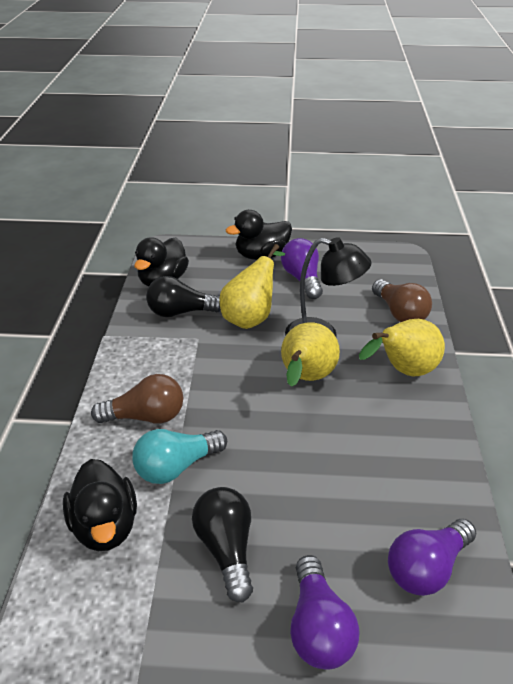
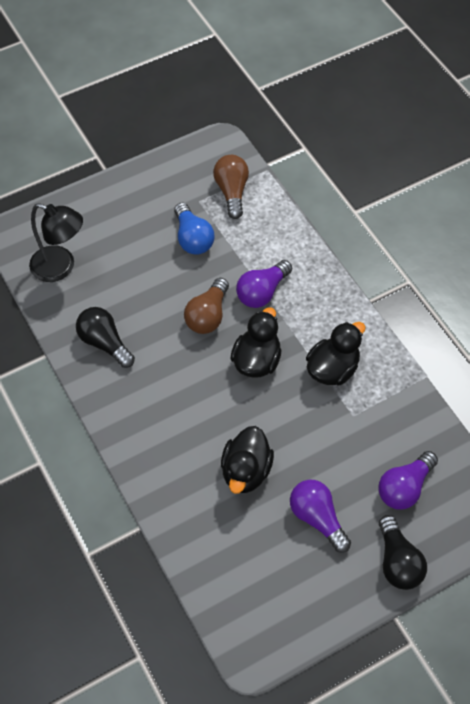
blue light bulb: none = 0 -> [174,202,214,254] = 1
turquoise light bulb: [132,429,227,484] = 1 -> none = 0
yellow pear: [219,244,285,329] [281,323,340,387] [359,319,445,376] = 3 -> none = 0

